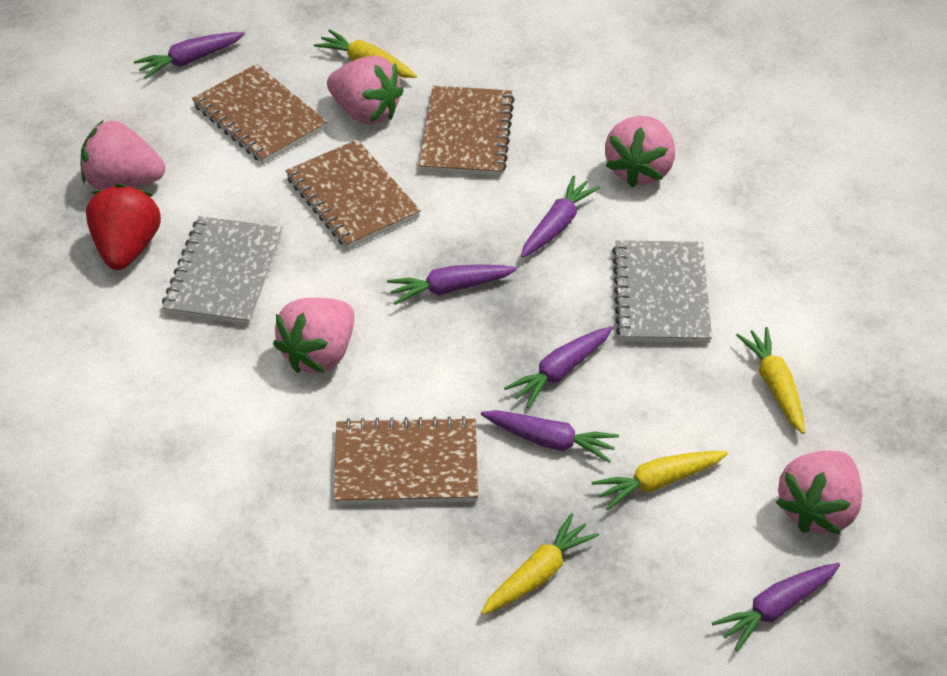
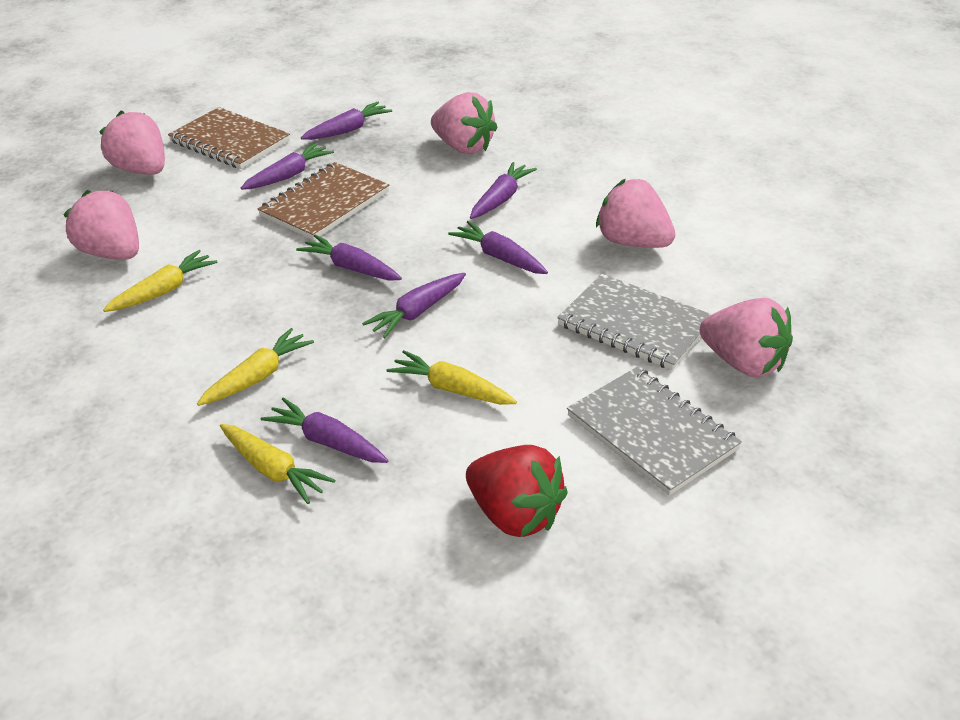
brown notebook: [192,64,327,164] [286,139,421,249] [334,416,478,505] [419,86,515,176] = 4 -> [168,107,290,169] [257,162,389,240] = 2
purple carrot: [134,32,245,79] [387,265,517,305] [481,410,619,463] [504,327,613,408] [521,175,600,258] [712,563,840,651] = 6 -> [241,143,334,190] [261,397,388,463] [296,235,402,281] [301,102,392,140] [362,273,466,338] [448,221,548,274] [470,162,537,219] = 7

